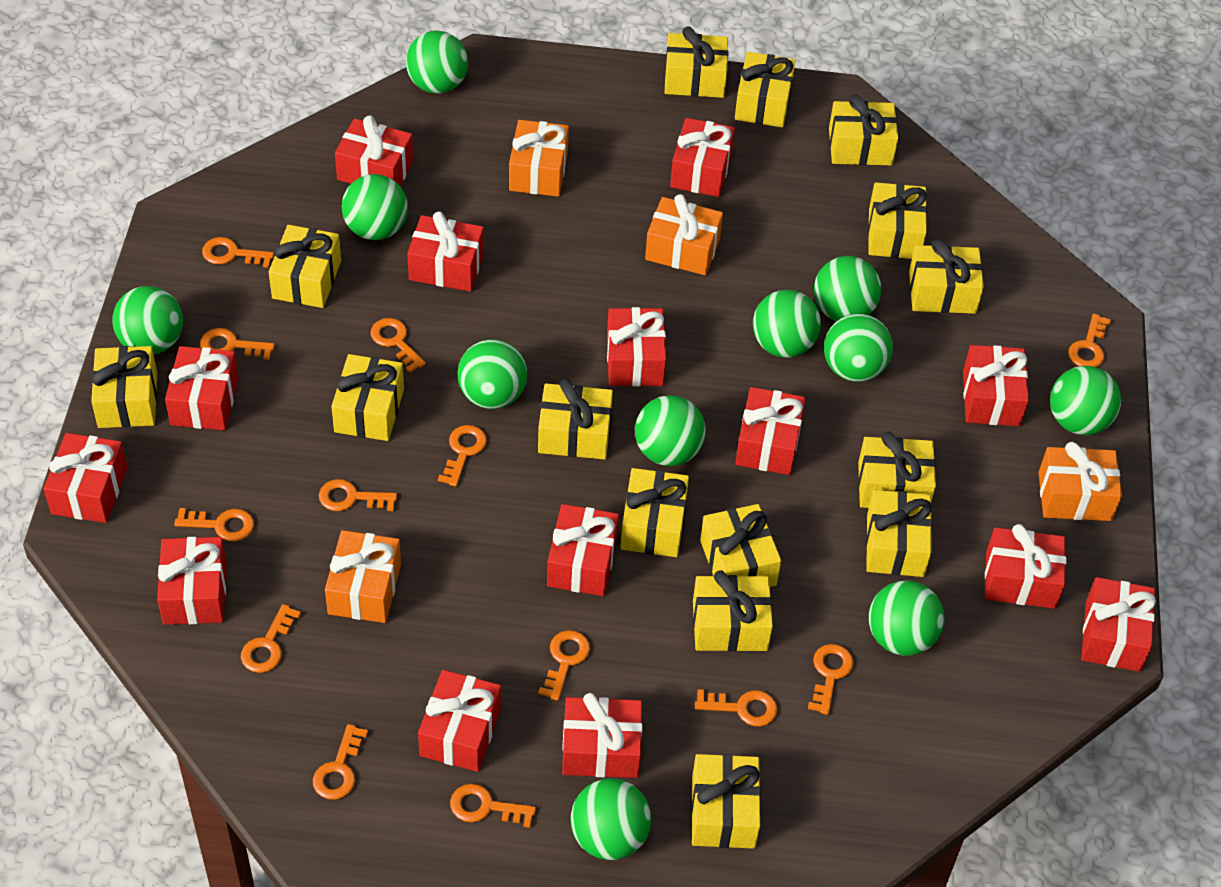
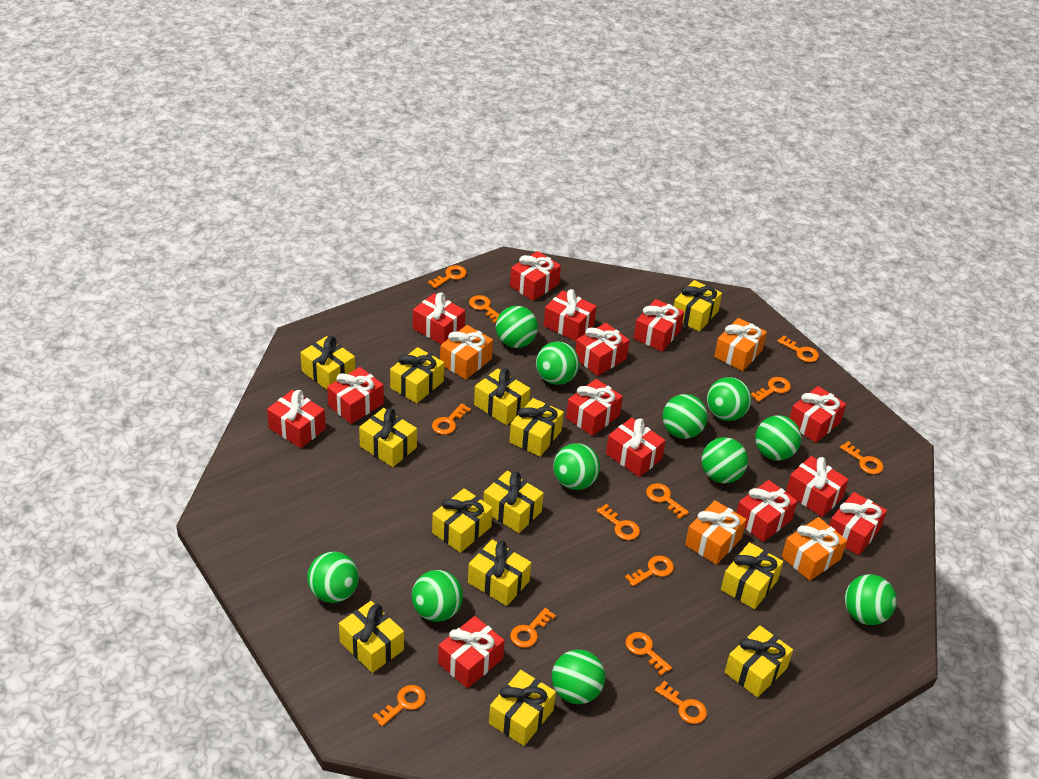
yellow gift: [91,346,157,428] [269,225,341,308] [331,354,404,441] [538,379,613,460] [621,468,689,557] [665,27,728,98] [691,754,761,849] [693,570,773,652] [700,504,781,587] [735,52,795,128] [829,94,898,165] [858,432,936,508] [866,489,932,577] [868,182,927,259] [909,239,984,314] = 15 -> [300,336,355,390] [339,601,404,673] [359,408,417,467] [390,347,444,403] [432,488,493,553] [468,540,531,606] [474,368,530,425] [483,471,544,533] [489,670,556,746] [509,398,564,457] [674,280,722,332] [721,542,783,609] [725,625,793,697] = 13

